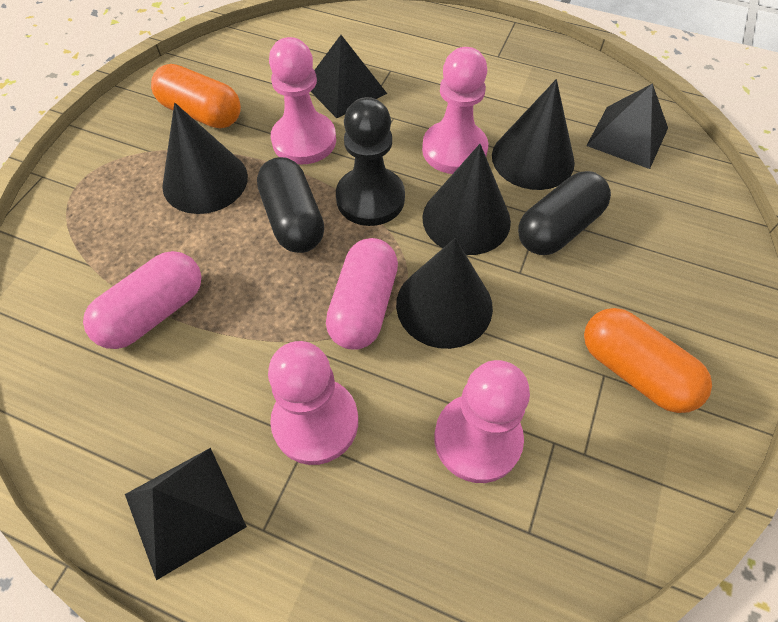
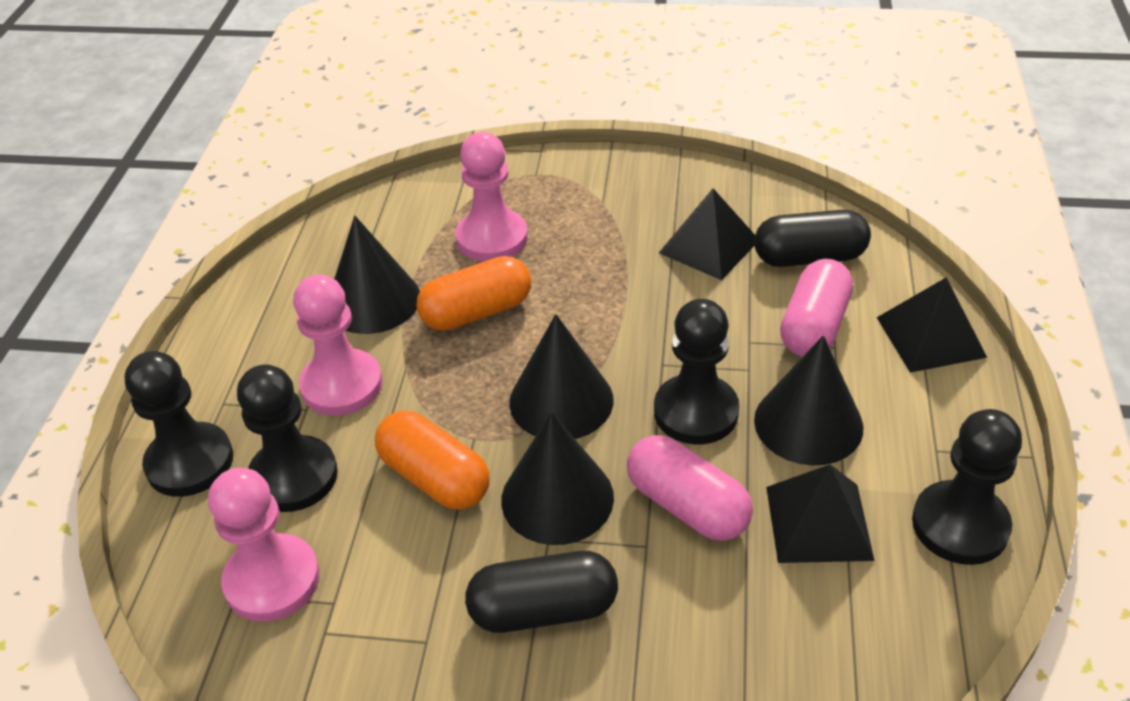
black pawn: [336,97,405,226] = 1 -> [125,351,233,497] [237,364,338,512] [654,299,739,444] [912,409,1022,565] = 4
pink pawn: [268,341,358,465] [269,37,336,165] [422,47,488,174] [434,360,530,483] = 4 -> [208,468,320,622] [293,275,383,416] [456,132,528,262] = 3

